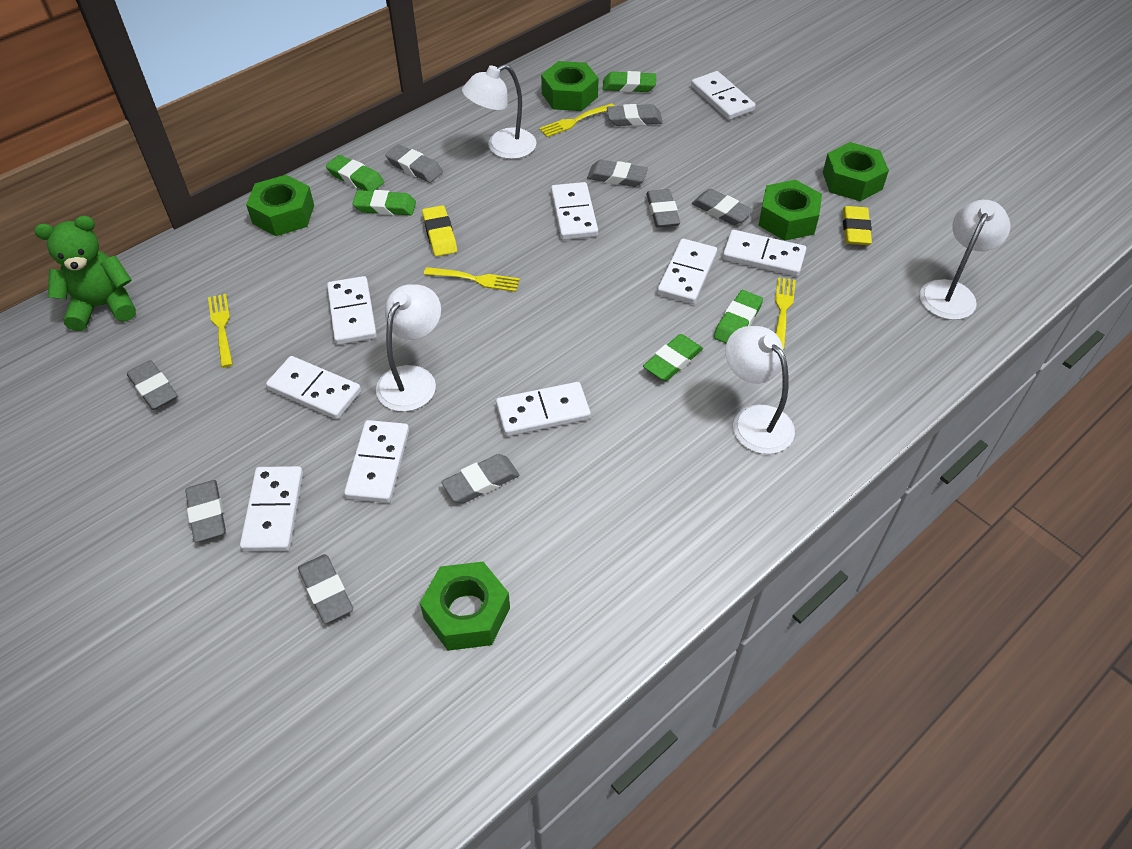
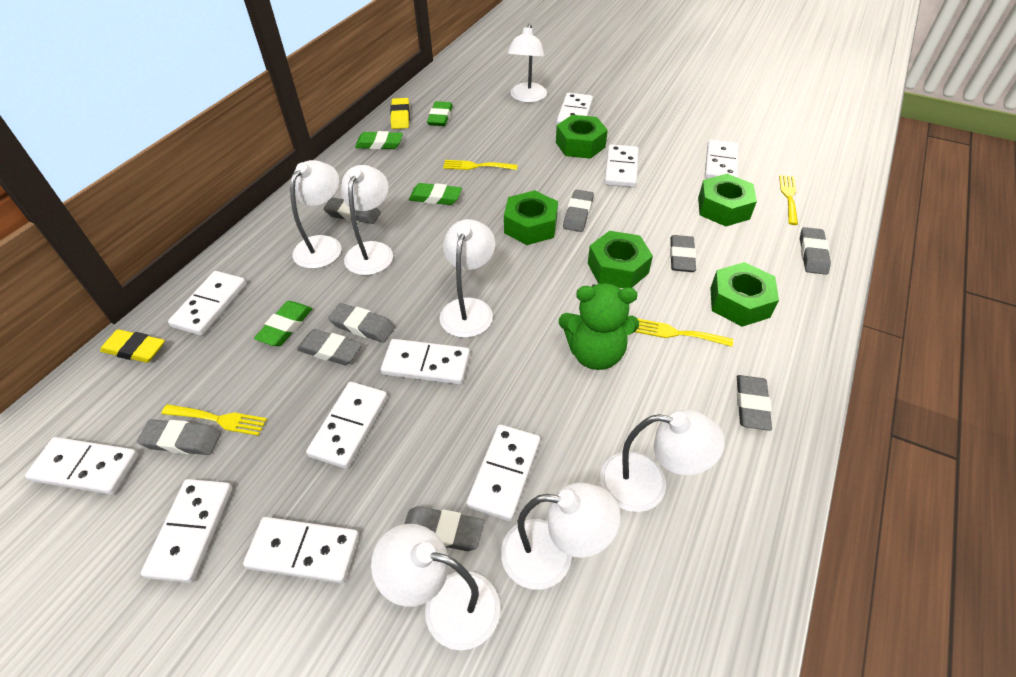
green eraser: [326,155,384,191] [353,190,416,215] [603,71,656,92] [643,334,703,381] [714,290,763,344] = 5 -> [254,301,313,346] [355,131,403,149] [409,183,462,205] [427,101,453,126] = 4
white domino: [240,466,303,552] [266,356,361,419] [327,276,377,345] [344,420,409,503] [496,382,591,436] [551,182,598,240] [657,239,717,304] [691,71,756,120] [722,230,806,276] = 9 -> [25,437,139,495] [141,479,232,583] [168,271,246,335] [243,517,359,583] [306,382,388,469] [381,339,470,385] [466,425,540,521] [556,93,593,125] [604,144,639,188] [704,139,739,179] = 10
white lamp: [376,284,441,412] [462,64,536,159] [725,326,795,454] [920,200,1010,320] = 4 -> [290,160,341,269] [341,165,393,275] [371,524,500,650] [440,219,495,338] [501,483,621,590] [507,23,547,103] [600,410,725,512] = 7

